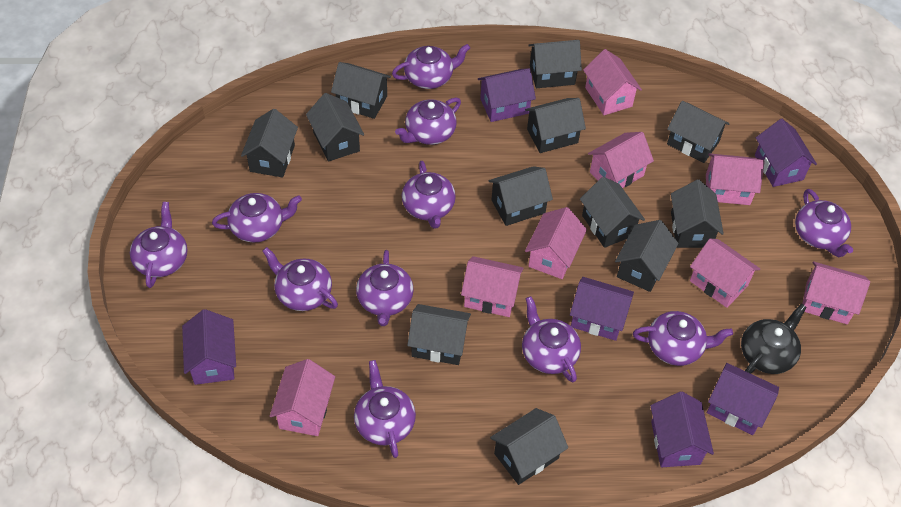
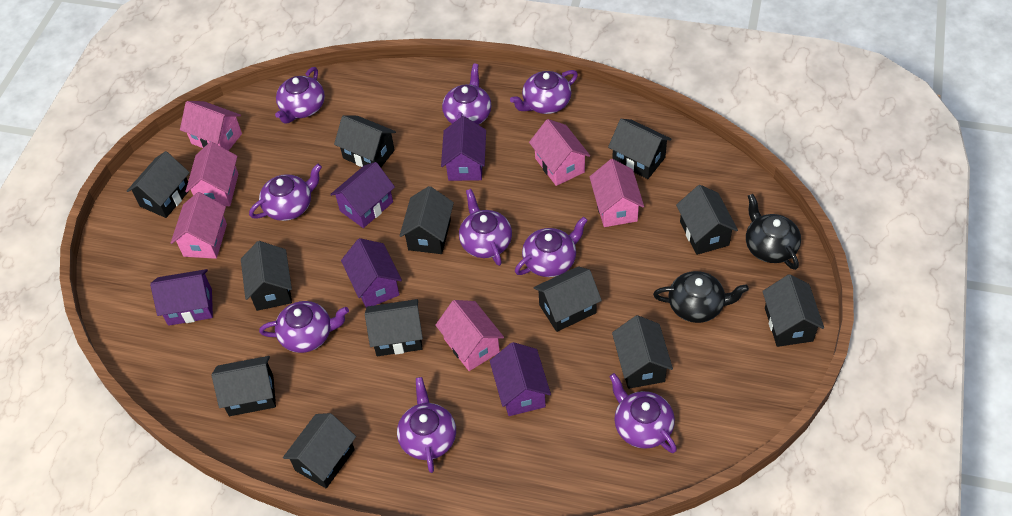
black teapot: [741,304,807,374] = 1 -> [653,271,749,323] [746,194,801,270] = 2
pink house: [270,359,335,436] [461,256,524,317] [525,207,587,279] [583,49,642,115] [588,132,654,188] [690,239,760,308] [706,153,765,205] [802,261,870,324] = 8 -> [171,192,227,259] [180,101,242,151] [185,142,238,206] [435,300,504,371] [529,119,590,186] [590,159,644,227] = 6
purple house: [182,309,236,385] [478,68,536,122] [570,277,634,341] [651,392,714,467] [707,363,779,435] [755,119,817,187] = 6 -> [150,269,213,326] [330,162,395,228] [341,238,402,307] [441,116,486,181] [490,342,551,416] = 5
purple teapot: [130,202,188,288] [212,193,302,242] [262,247,338,311] [354,360,416,458] [356,250,414,326] [392,44,470,89] [395,98,461,145] [402,161,456,229] [522,296,581,382] [633,311,733,366] [795,189,853,257] = 11 -> [249,164,322,221] [259,301,349,353] [275,67,325,124] [397,377,456,473] [442,63,491,125] [459,189,512,266] [510,70,578,114] [515,217,588,277] [609,373,677,453] = 9

